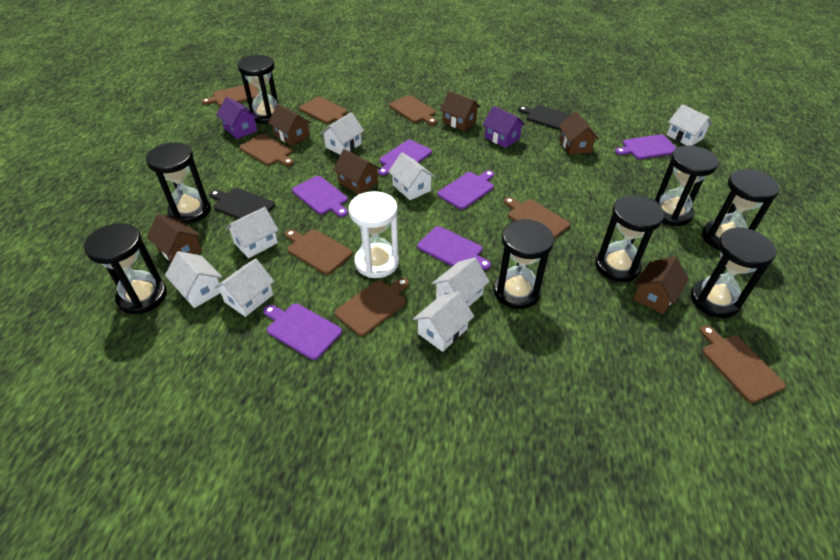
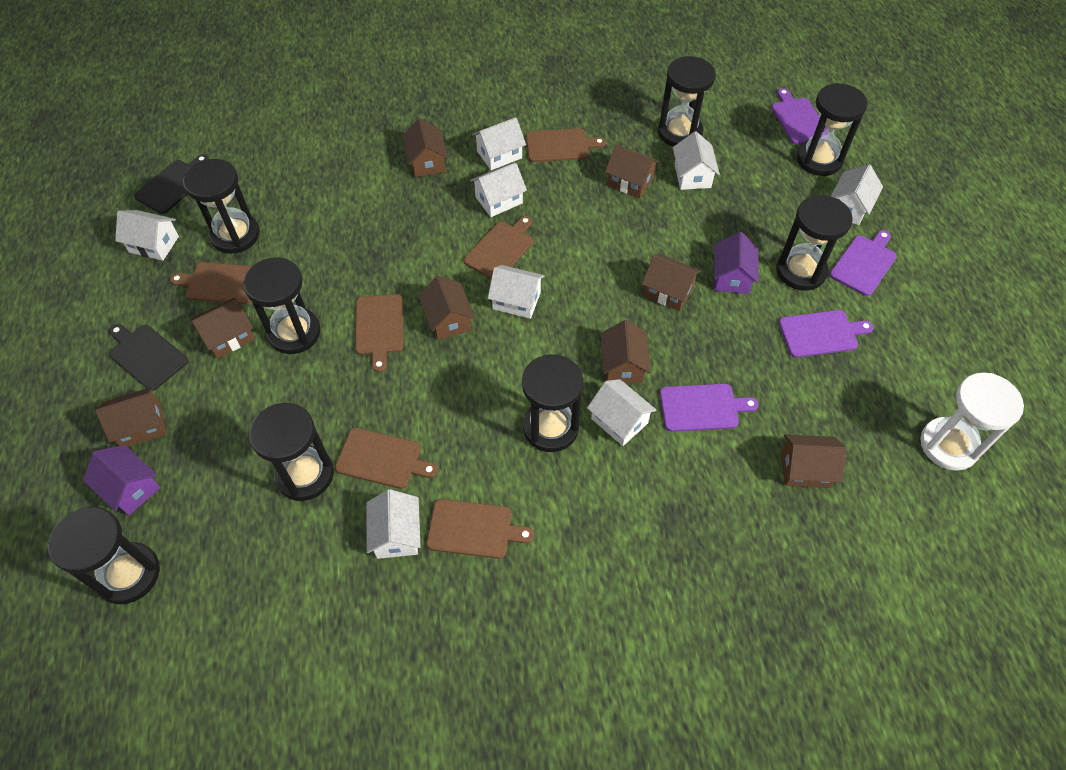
brown cutting board: [202,84,259,106] [239,134,294,166] [285,229,353,275] [299,97,348,124] [335,278,409,336] [389,95,437,125] [504,197,570,238] [700,325,786,403] = 8 -> [170,262,252,304] [335,428,438,489] [355,294,404,372] [427,499,534,559] [464,216,533,279] [526,128,606,162] = 6
brown house: [147,214,202,262] [268,104,311,146] [333,149,381,194] [440,91,481,131] [559,111,599,155] [633,256,689,314] = 6 -> [95,387,166,447] [191,298,255,358] [402,118,448,177] [418,276,475,340] [601,320,651,383] [605,144,660,198] [642,254,701,311] [781,434,847,488] = 8
purple cutting board: [263,303,342,360] [292,176,348,217] [378,140,432,176] [417,226,491,270] [437,170,494,210] [615,134,676,159] = 6 -> [660,384,759,432] [772,88,827,145] [779,310,873,358] [830,230,897,296] = 4

